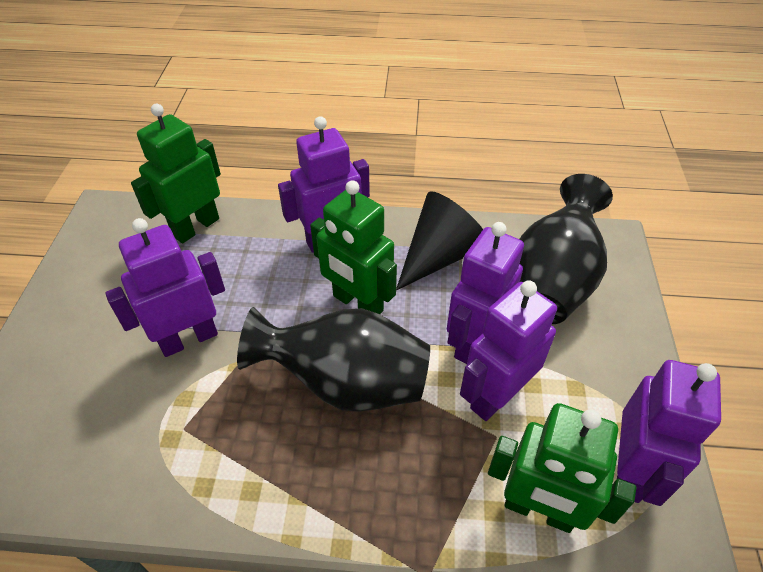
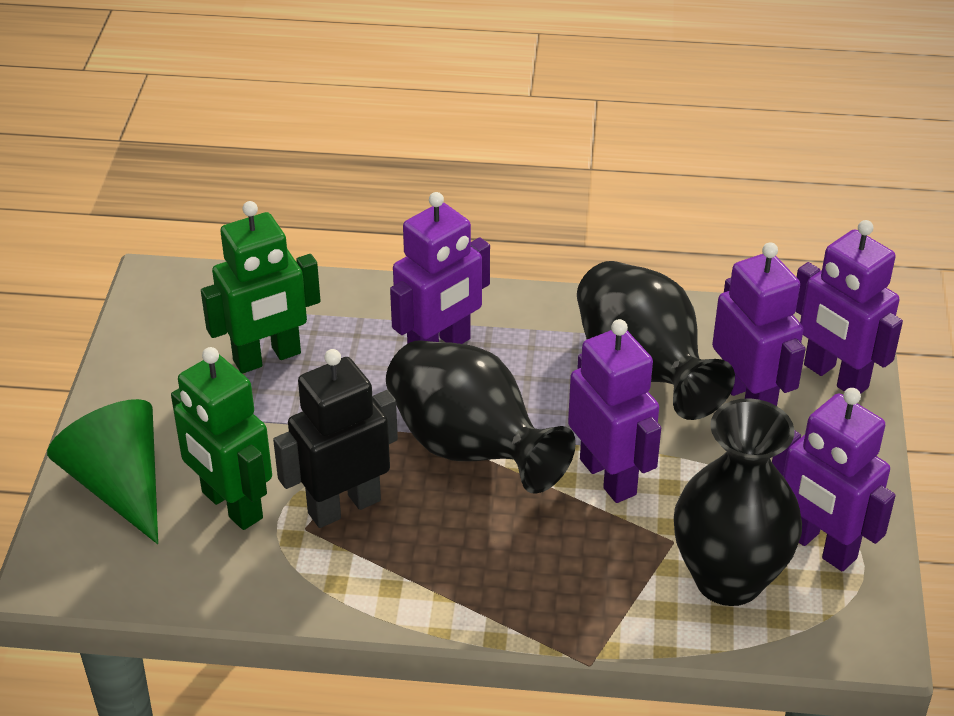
black cone: [396,191,483,290] = 1 -> none = 0
black robot: none = 0 -> [273,349,398,528] = 1
black vase: [237,307,430,412] [520,174,613,324] = 2 -> [386,340,576,494] [577,261,735,420] [674,398,802,606] = 3
green cone: none = 0 -> [47,399,158,544] = 1
green robot: [131,104,221,243] [310,180,397,314] [488,403,636,533] = 3 -> [171,347,272,530] [201,201,320,373] = 2

